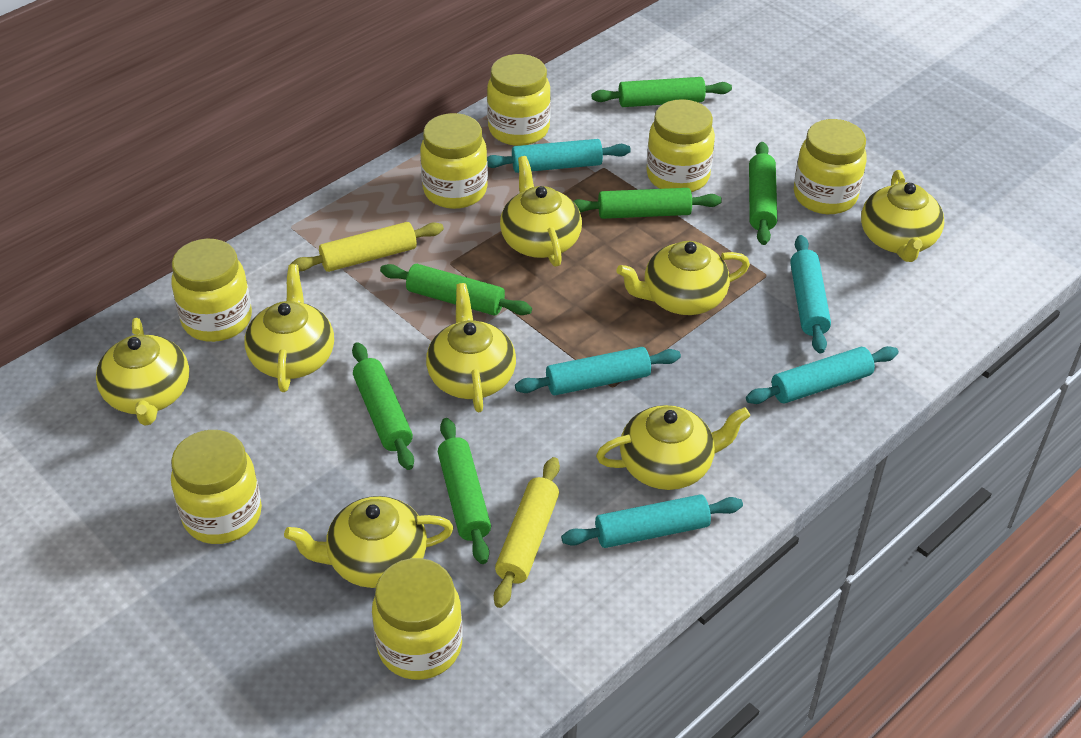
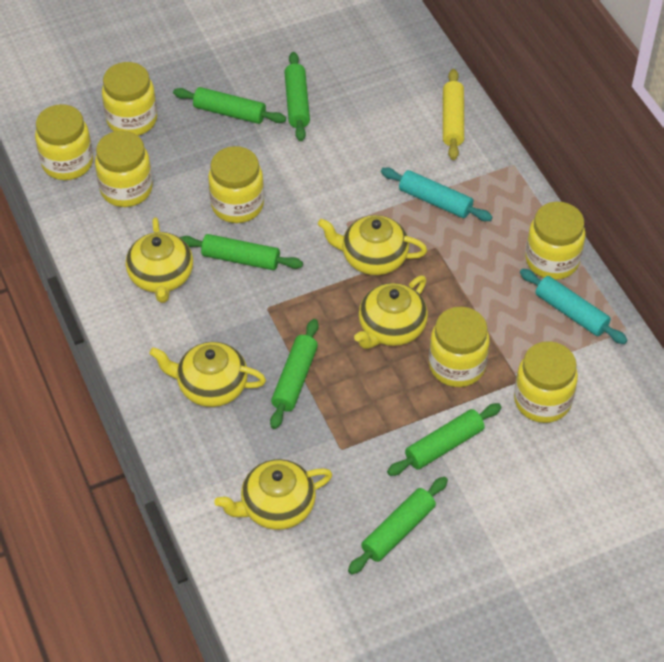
turquoise rolling pin: [487,139,631,173] [515,347,681,395] [561,494,743,548] [746,346,898,404] [790,235,831,353] = 5 -> [381,168,493,221] [520,269,628,344] = 2
yellow rolling pin: [291,222,444,272] [494,457,560,608] = 2 -> [443,69,464,160] = 1
yellow teapot: [96,318,189,425] [245,264,334,392] [284,496,454,588] [426,283,516,412] [500,156,582,267] [596,405,750,490] [616,241,750,315] [861,170,944,262] = 8 -> [126,217,193,303] [149,342,266,407] [214,459,332,530] [318,215,427,275] [354,275,428,349] = 5

